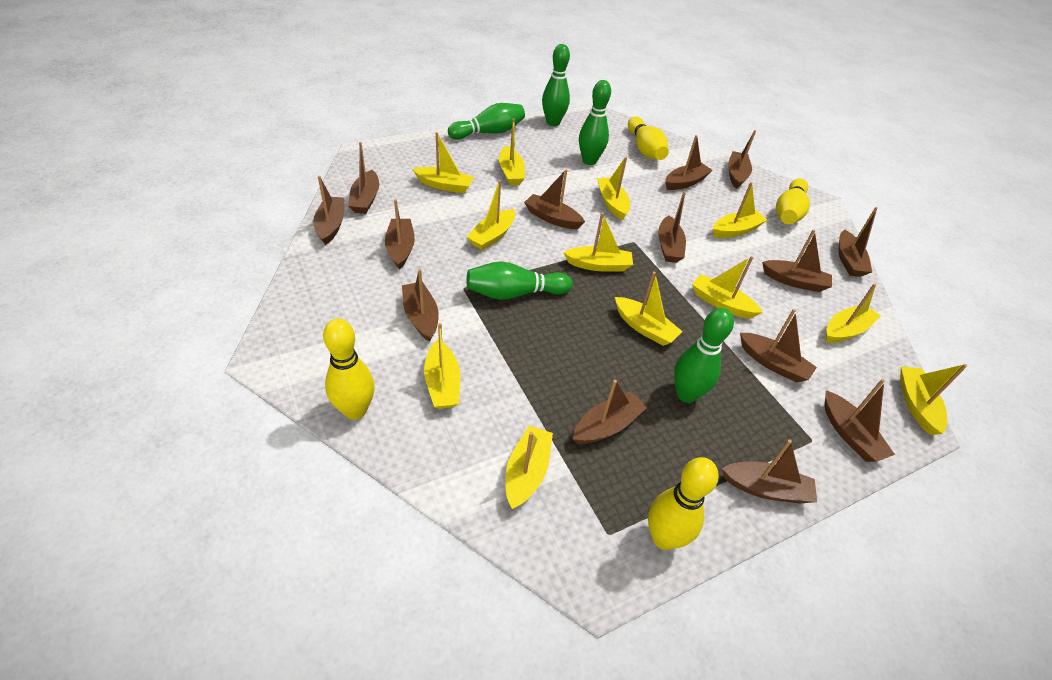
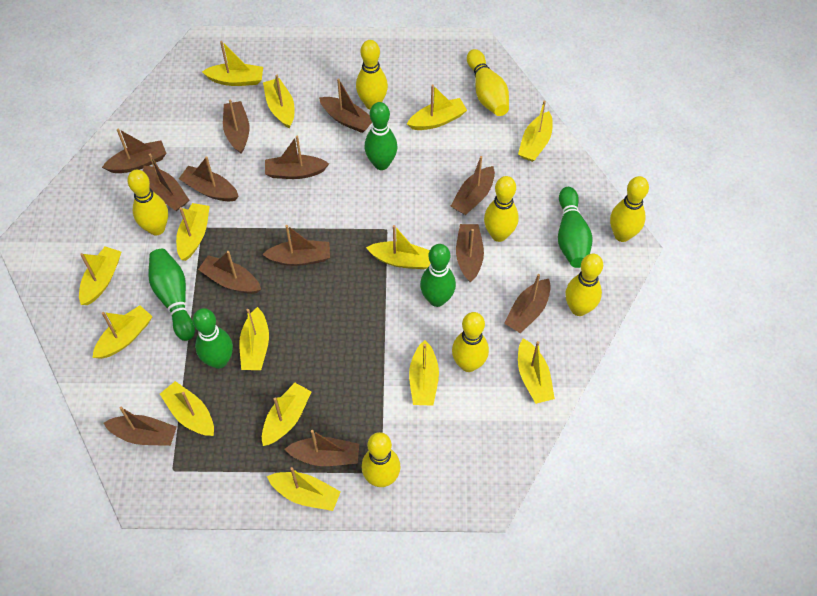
brown boat: [313,176,344,245] [348,142,379,214] [385,199,415,269] [402,269,439,342] [524,169,585,229] [573,380,647,444] [658,191,686,263] [665,135,713,190] [721,439,817,503] [728,130,756,189] [740,309,817,383] [762,229,832,292] [825,379,895,462] [839,207,878,277] = 14 -> [102,129,167,173] [103,407,177,446] [143,153,189,211] [179,156,239,201] [198,251,261,294] [223,100,250,154] [262,225,330,266] [265,136,329,179] [285,430,359,466] [319,78,372,133] [451,156,495,215] [456,224,484,282] [504,274,551,333] = 13
yellow boat: [413,132,474,193] [424,323,460,409] [467,180,515,250] [499,118,525,185] [505,426,553,509] [563,213,633,272] [597,157,630,220] [615,272,683,346] [692,256,763,319] [713,182,767,238] [826,283,881,343] [900,364,967,435] = 12 -> [79,246,121,305] [92,305,153,359] [160,381,214,436] [176,203,210,261] [202,41,263,86] [239,307,269,370] [262,383,311,446] [263,75,295,129] [267,467,341,511] [366,225,430,269] [407,85,467,130] [409,340,439,406] [518,101,553,162] [518,339,555,404] = 14
yellow bowling pin: [323,319,375,420] [628,116,669,160] [648,457,719,550] [776,178,810,224] = 4 -> [127,170,168,236] [356,40,388,109] [362,432,401,487] [452,312,489,372] [467,49,509,116] [484,176,518,242] [565,254,603,316] [610,176,649,242] = 8

